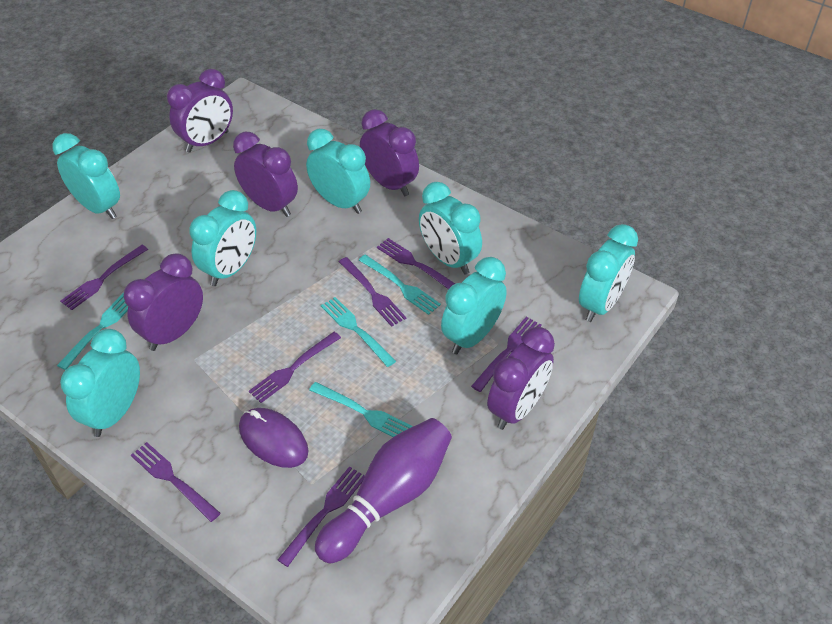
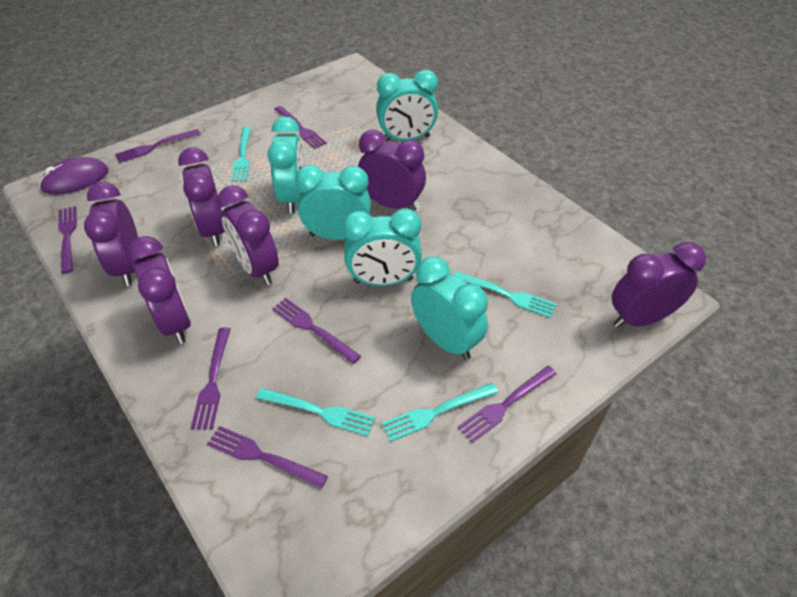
purple bowling pin: [315,418,452,563] = 1 -> none = 0
purple clock: [123,253,203,351] [167,69,233,153] [233,132,298,217] [360,109,419,197] [487,327,555,430] = 5 -> [84,182,140,286] [128,236,191,344] [178,147,225,247] [217,185,279,285] [358,130,426,212] [612,242,706,328] = 6
turquoise clock: [52,133,120,219] [60,329,140,437] [189,190,256,286] [306,129,370,214] [419,182,482,275] [441,257,507,354] [579,224,638,322] = 7 -> [268,116,305,213] [295,165,371,240] [343,208,422,286] [376,70,438,141] [411,257,488,360] = 5

